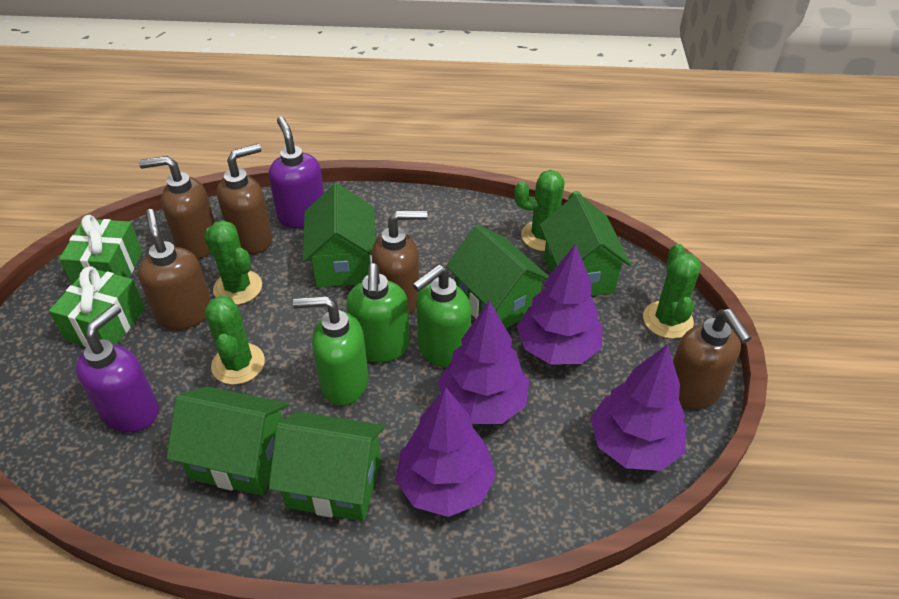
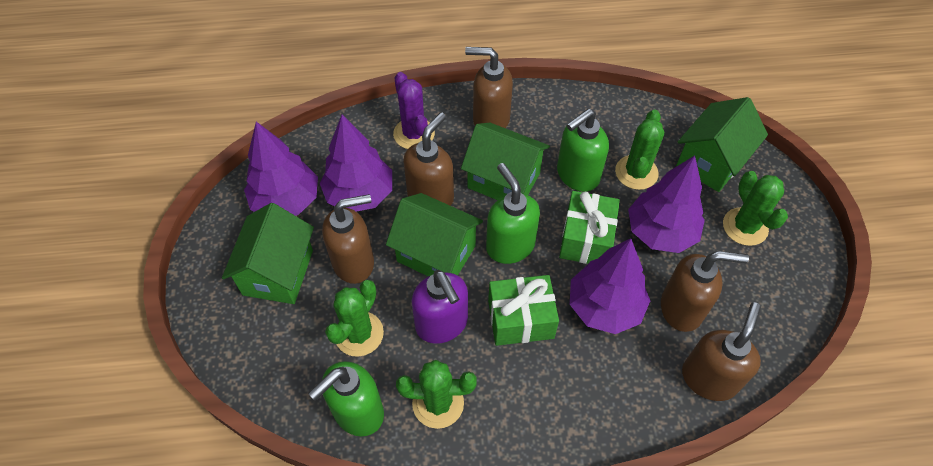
green house: [166,386,289,496] [269,412,385,521] [303,183,376,287] [446,225,549,329] [540,194,631,296] = 5 -> [222,203,314,304] [386,193,483,277] [461,123,550,200] [676,97,768,192] = 4
purple cactus: none = 0 -> [393,72,435,149] = 1
purple soap dispenser: [76,304,159,432] [269,117,324,228] = 2 -> [412,270,468,344] = 1

